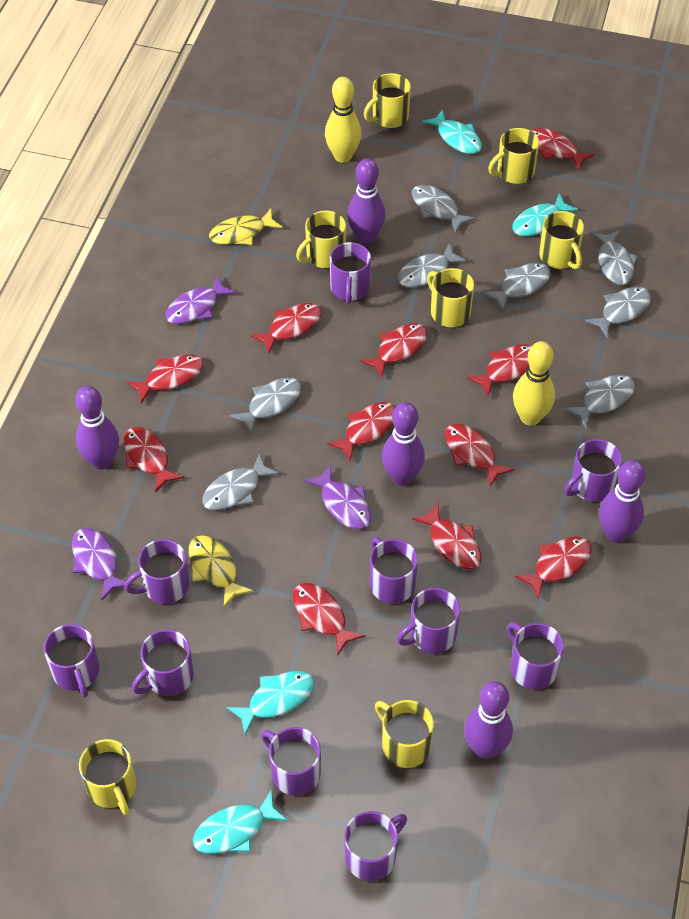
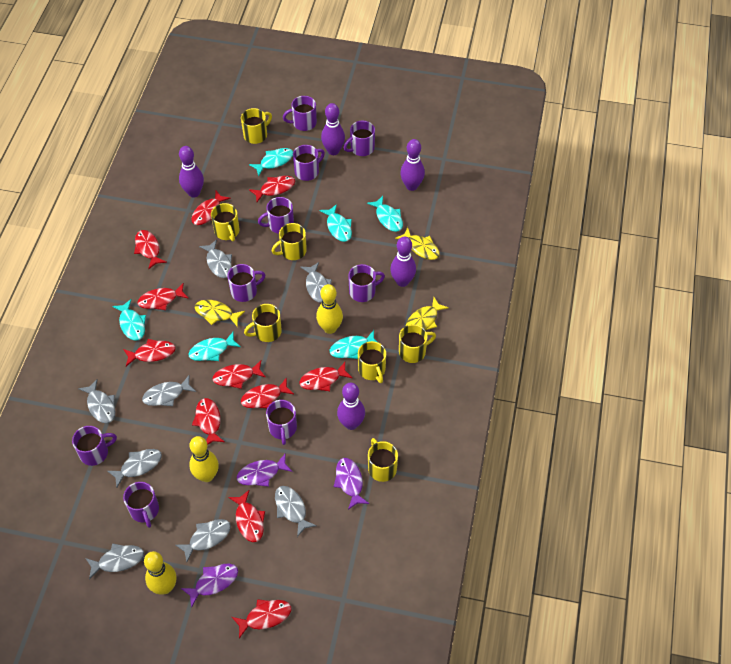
purple mug: [44,624,99,698] [124,539,189,604] [132,629,194,696] [261,727,321,796] [330,242,371,304] [344,811,407,881] [370,537,418,604] [397,588,460,654] [507,622,564,690] [565,439,622,502] = 10 -> [72,426,117,466] [123,482,159,528] [227,264,265,302] [258,197,294,234] [266,400,297,445] [283,96,317,131] [293,145,325,181] [343,121,375,156] [348,264,385,302] = 9
turquoise fish: [193,789,288,854] [226,671,315,735] [422,110,482,154] [513,194,578,236] = 4 -> [112,299,146,341] [188,331,241,361] [249,148,293,177] [319,204,352,242] [330,330,377,359] [367,196,403,232] = 6
yellow bowling pin: [325,77,361,163] [513,341,555,426] = 2 -> [144,551,176,595] [189,436,219,482] [316,284,343,334] = 3
yellow fish: [189,535,253,607] [209,208,283,245] = 2 -> [194,300,245,327] [395,227,440,260] [406,297,449,330] = 3

